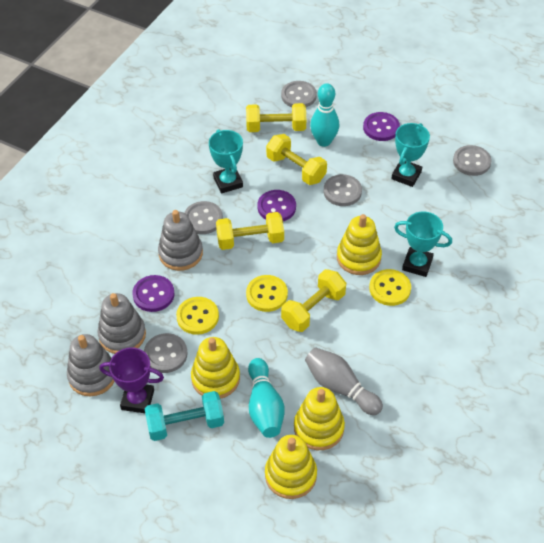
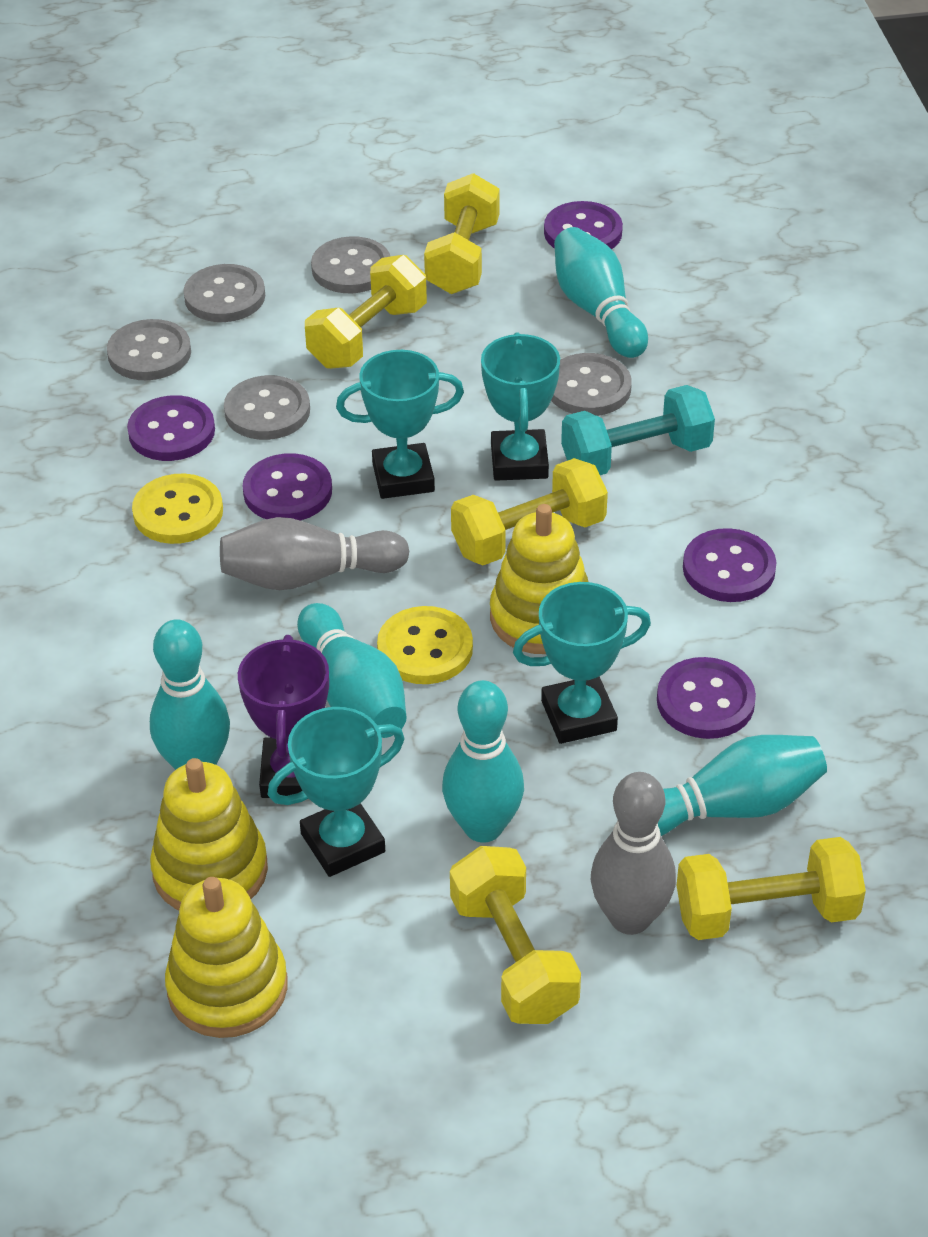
grey bowling pin: [305,347,383,415] = 1 -> [220,517,409,590] [591,772,676,935] = 2
grey stacking toy: [67,334,115,396] [98,293,146,354] [158,210,203,271] = 3 -> none = 0
purple button: [132,275,174,312] [257,190,296,221] [363,112,400,141] = 3 -> [127,395,215,461] [243,453,332,521] [544,201,623,249] [657,657,756,739] [683,528,777,602] = 5
turquoise bowling pin: [248,358,284,438] [310,83,339,147] = 2 -> [150,619,230,770] [297,603,407,738] [442,680,524,842] [554,227,648,358] [658,735,827,836] = 5
turquoise trophy: [209,129,243,193] [391,123,430,187] [394,211,452,277] = 3 -> [268,707,405,877] [336,350,464,499] [481,333,560,481] [513,582,651,744] = 4
yellow button: [176,297,219,335] [246,275,288,312] [369,269,411,306] = 3 -> [132,474,223,544] [377,606,473,684] = 2
yellow dumbbell: [216,212,284,250] [246,103,306,132] [266,134,327,185] [281,269,346,332] = 4 -> [305,255,427,369] [424,173,500,294] [450,846,581,1024] [451,458,608,565] [677,837,866,940] = 5
yellow stacking toy: [191,337,240,399] [265,435,317,499] [294,387,345,450] [337,214,382,275] = 4 -> [150,758,268,910] [165,877,288,1038] [490,504,589,654] = 3

